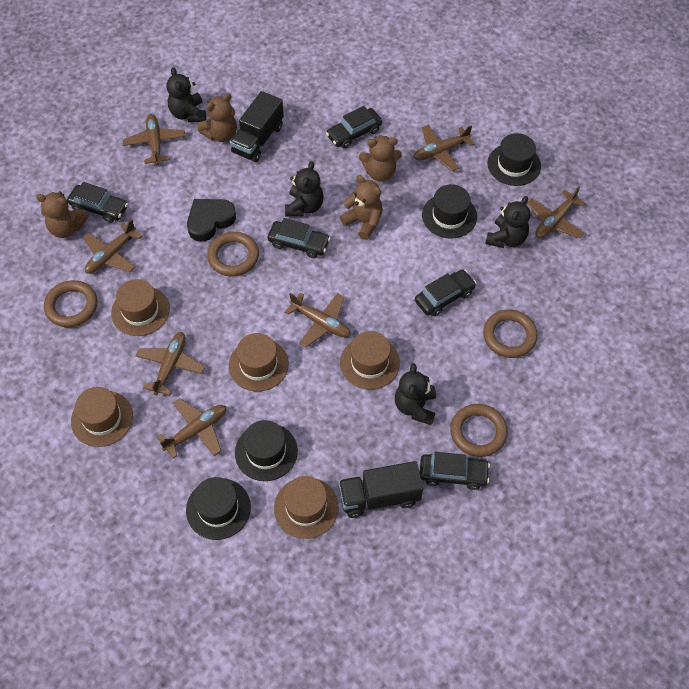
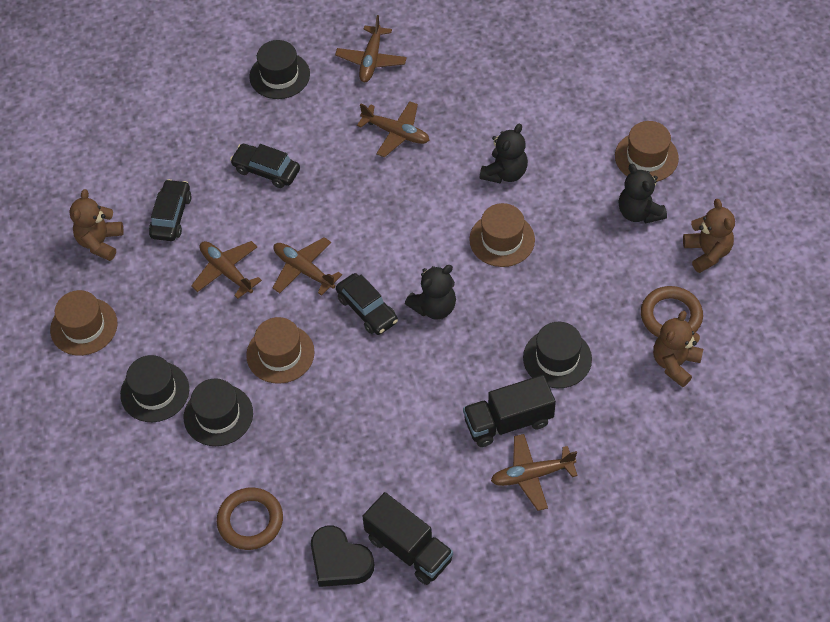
black car: [67,182,128,223] [268,218,331,258] [326,106,382,149] [415,269,476,316] [420,452,490,490] = 5 -> [149,179,192,241] [230,144,300,188] [336,273,398,335] = 3
black teddy bear: [166,67,206,122] [285,161,324,216] [395,363,436,425] [485,196,530,248] = 4 -> [405,265,456,319] [480,124,528,183] [618,164,667,224] = 3
brown hat: [71,387,133,447] [111,279,170,336] [229,333,289,392] [274,476,339,539] [340,331,400,390] = 5 -> [50,290,118,356] [246,317,315,384] [469,203,535,267] [615,121,679,182] = 4
brown plane: [83,219,142,274] [123,114,186,165] [136,332,205,396] [157,398,226,459] [285,292,350,347] [413,125,475,171] [527,186,586,238] = 7 -> [191,241,262,299] [273,237,342,296] [335,15,407,82] [357,101,430,157] [491,434,578,511] = 5
brown ring: [44,280,98,327] [207,232,259,276] [450,404,508,457] [483,310,538,358] = 4 -> [217,487,283,550] [641,286,703,337] = 2
brown teddy bear: [36,191,89,238] [198,93,237,142] [340,175,383,240] [359,135,402,181] = 4 -> [69,189,124,261] [653,311,703,387] [683,199,735,273] = 3

